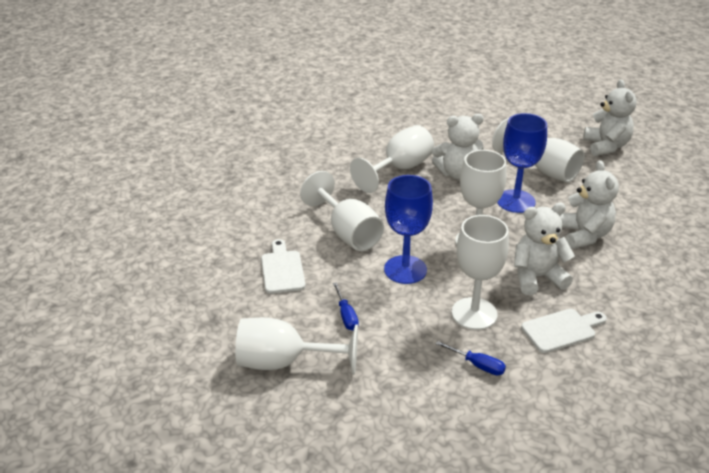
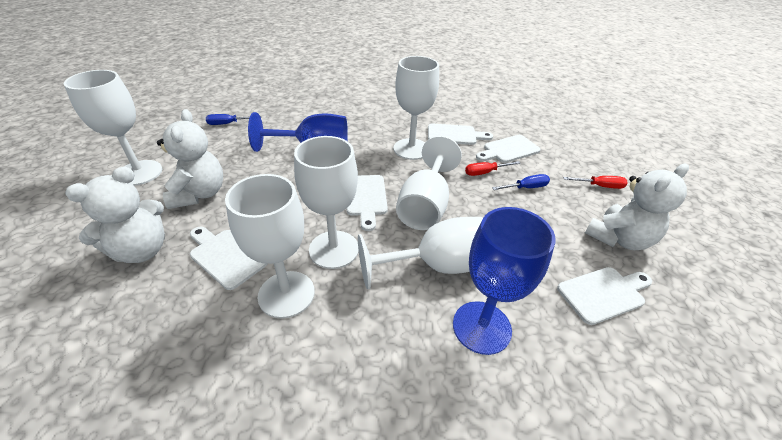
red screwdriver: none = 0 -> [465,161,521,176] [563,176,627,189] = 2
white cutting board: [261,239,306,294] [521,309,607,353] = 2 -> [190,226,267,290] [347,175,388,231] [428,124,493,145] [476,135,541,163] [557,267,652,325] = 5
white teddy bear: [432,114,484,180] [514,203,575,295] [559,160,619,249] [583,79,637,156] = 4 -> [65,166,165,263] [157,109,223,209] [585,164,689,250] = 3

